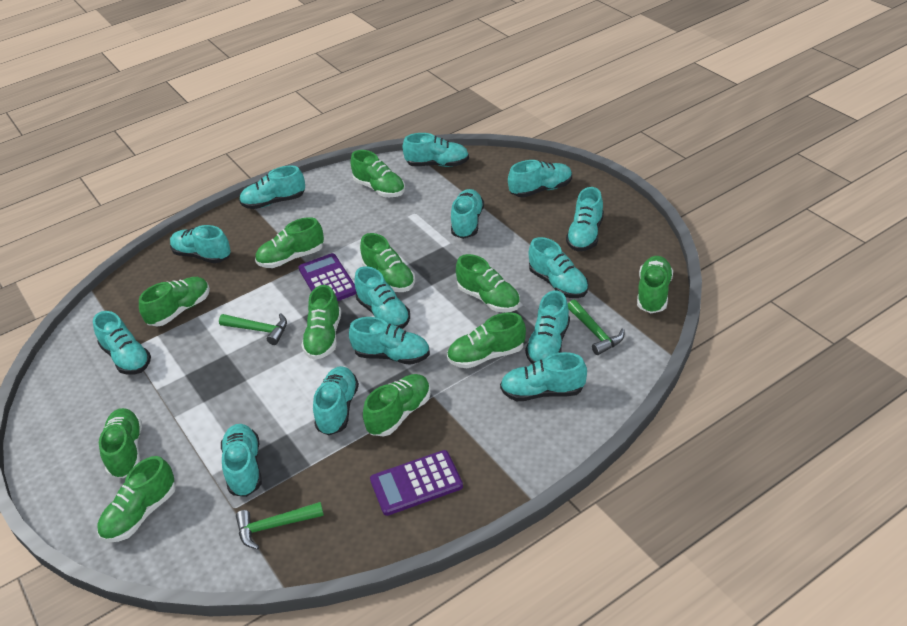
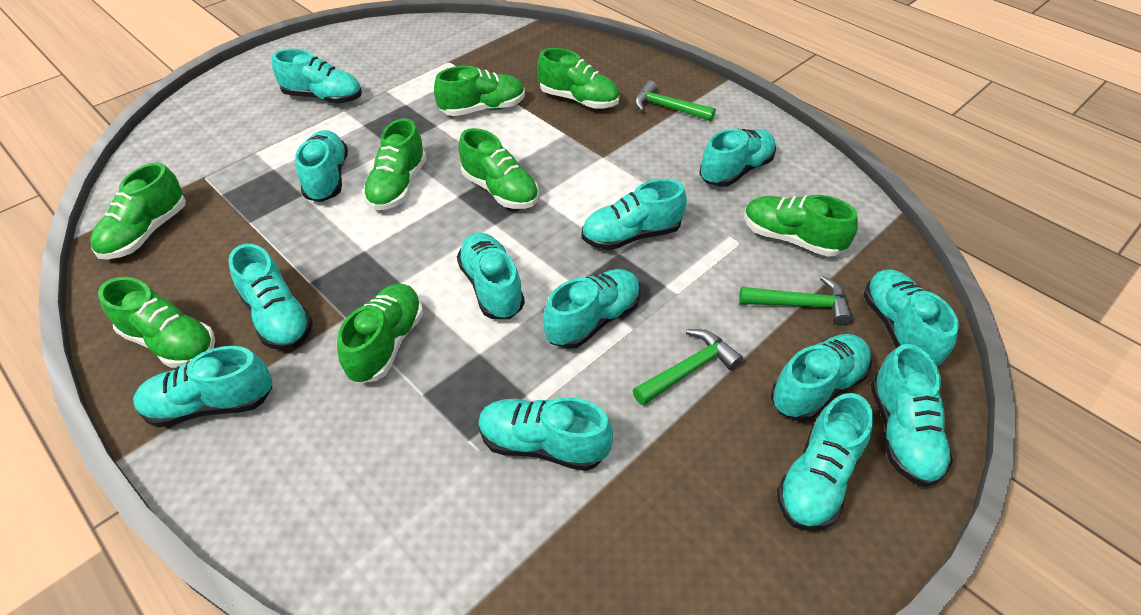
green shoe: [97,456,176,543] [99,408,142,478] [139,277,210,327] [255,217,324,268] [301,285,341,360] [350,150,405,197] [360,233,415,292] [363,374,431,436] [447,312,526,368] [456,254,520,312] [637,256,673,313] = 11 -> [90,162,186,259] [98,277,215,368] [337,284,423,384] [363,118,426,210] [434,66,525,116] [458,128,539,209] [537,48,619,109] [744,195,858,257] = 8
purple calculator: [299,253,356,301] [370,450,463,516] = 2 -> none = 0
turquoise shoe: [93,311,151,375] [170,225,231,263] [221,424,262,497] [239,166,305,209] [313,366,359,435] [349,317,430,365] [355,266,410,329] [402,133,469,167] [451,189,484,239] [500,352,587,401] [508,160,572,197] [525,291,570,364] [529,237,589,298] [566,187,604,251] = 14 -> [133,346,273,427] [229,244,313,350] [272,49,362,104] [295,130,348,202] [457,232,525,319] [478,397,613,471] [543,269,640,349] [581,179,687,250] [699,129,776,187] [771,334,872,421] [777,393,873,531] [863,270,959,366] [870,344,953,487] = 13

